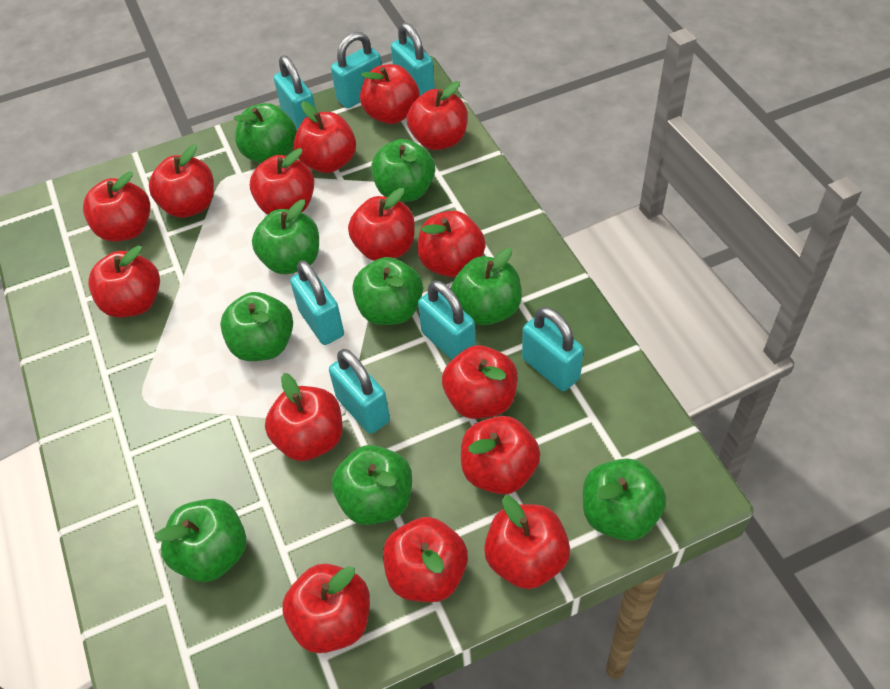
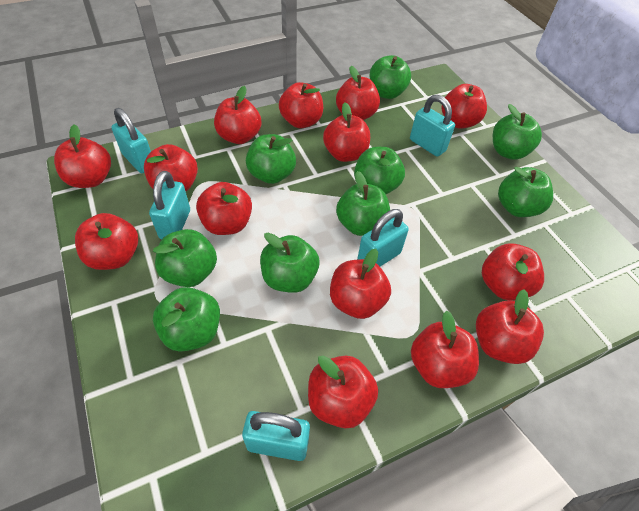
red apple: [83,172,151,242] [88,246,160,318] [149,145,214,218] [250,148,314,215] [265,373,343,461] [282,564,370,653] [293,101,356,173] [348,188,415,261] [360,64,420,124] [383,517,468,602] [407,81,468,150] [417,211,486,277] [442,345,517,419] [461,416,540,495] [484,495,570,589] = 15 -> [54,124,111,188] [75,213,138,270] [144,144,198,191] [196,182,252,235] [214,86,261,144] [279,82,323,128] [308,355,378,428] [323,102,370,162] [330,249,391,319] [336,66,380,120] [411,310,479,388] [442,84,487,129] [476,289,544,364] [482,244,544,300] = 14
turquoise padlock: [274,55,316,130] [290,260,344,345] [329,349,390,434] [331,32,382,108] [391,23,435,96] [418,280,476,360] [522,307,584,391] = 7 -> [111,108,151,173] [149,171,190,239] [242,411,310,461] [357,209,409,267] [410,95,455,157] = 5

